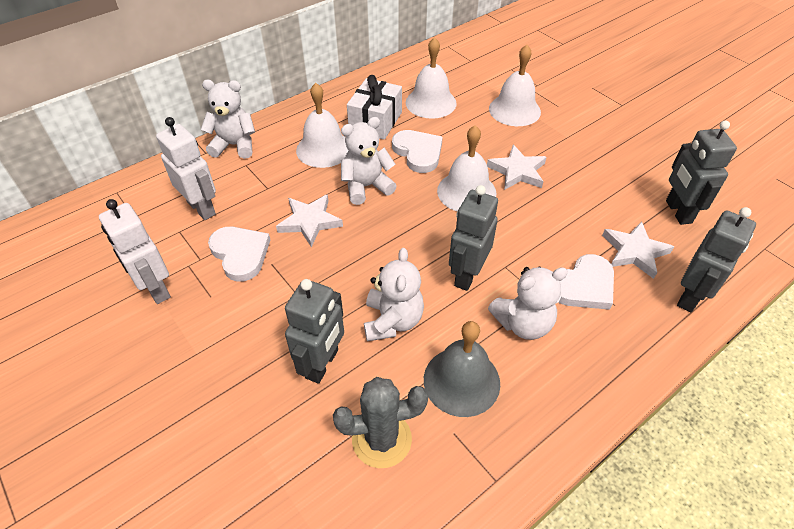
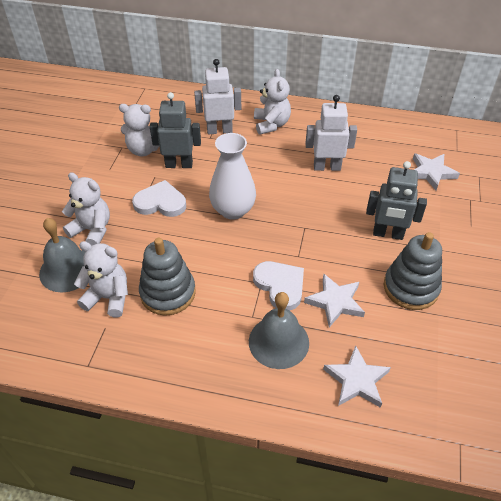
grey bell: [424,321,500,417] = 1 -> [39,218,85,292] [249,292,309,369] = 2
grey cactus: [333,377,428,468] = 1 -> none = 0
grey robot: [285,279,344,384] [449,185,498,291] [666,120,737,225] [677,207,756,312] = 4 -> [150,92,201,168] [366,161,427,240] = 2
grey stacking toy: none = 0 -> [139,238,196,316] [384,232,442,310] = 2
white bell: [296,83,349,168] [406,37,457,119] [437,125,496,211] [489,45,541,126] = 4 -> none = 0
white gift: [347,75,402,140] = 1 -> none = 0
white heart: [208,227,270,282] [392,130,443,173] [558,254,614,310] = 3 -> [132,180,186,217] [253,261,304,311] = 2
white vase: none = 0 -> [209,133,256,220] = 1

